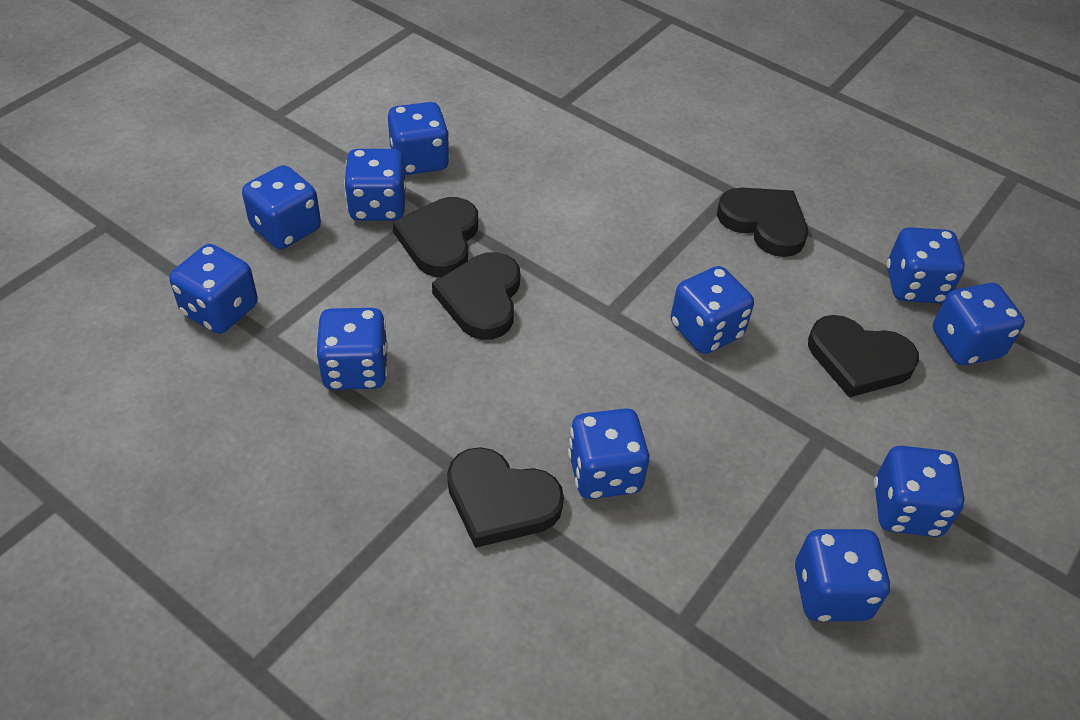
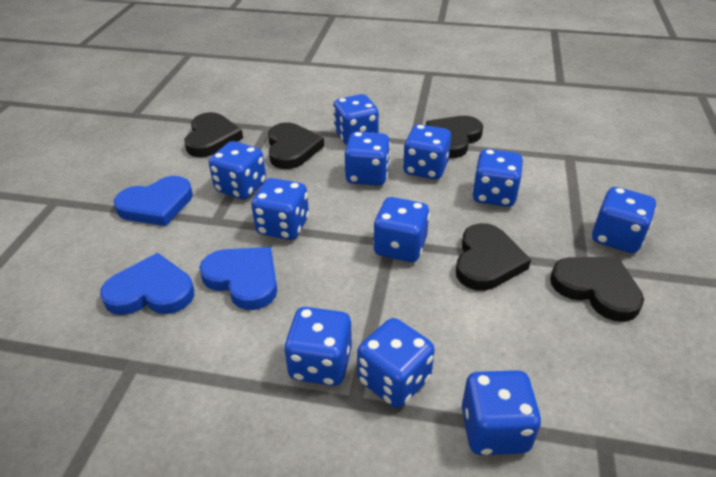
blue heart: none = 0 -> [100,253,194,315] [114,176,193,226] [199,247,277,310] = 3

